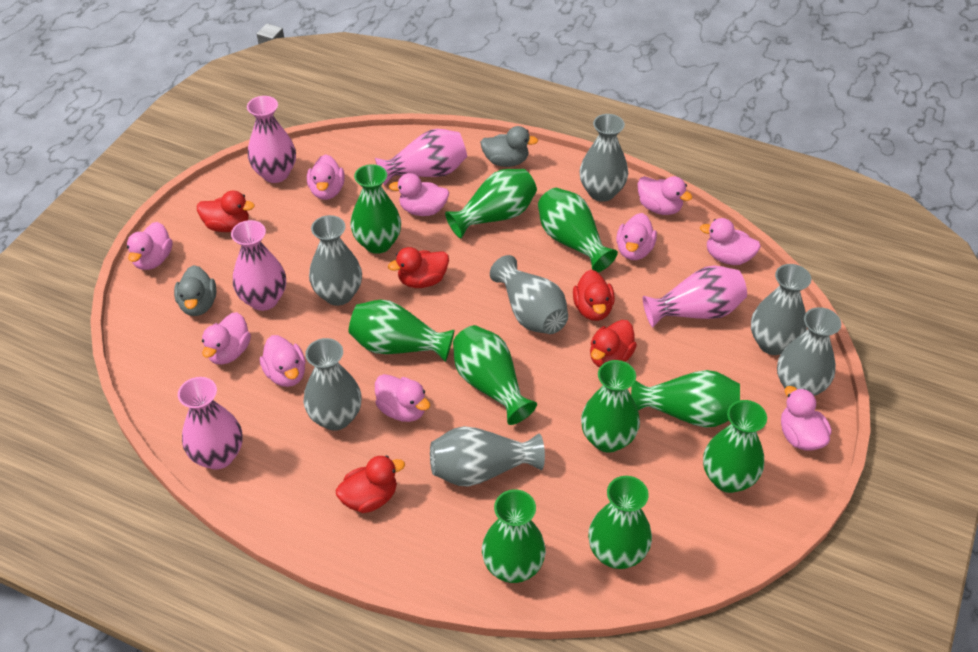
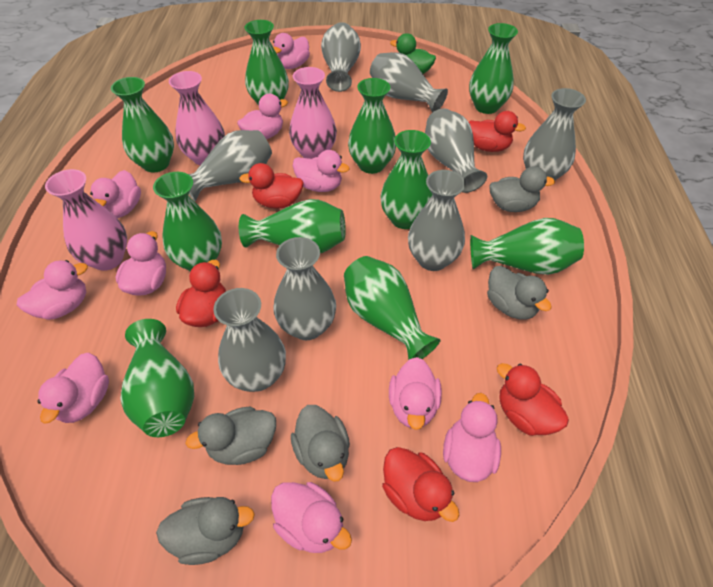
green duck: none = 0 -> [390,33,436,74] = 1
grey duck: [174,265,217,316] [480,126,538,167] = 2 -> [156,497,255,565] [185,407,276,465] [291,405,350,482] [487,266,552,320] [489,166,555,212] = 5
grey vase: [303,338,362,431] [309,215,362,306] [430,426,545,487] [490,255,568,334] [579,114,628,202] [751,264,811,355] [777,307,841,396] = 7 -> [189,130,272,201] [213,288,286,392] [274,237,336,340] [321,22,361,92] [370,52,448,113] [408,170,466,271] [425,108,487,193] [523,88,586,180] = 8
pink vase: [178,377,243,470] [231,220,286,311] [247,96,296,183] [375,129,467,186] [643,265,747,327] = 5 -> [45,169,127,271] [169,71,225,165] [289,67,337,159] = 3

